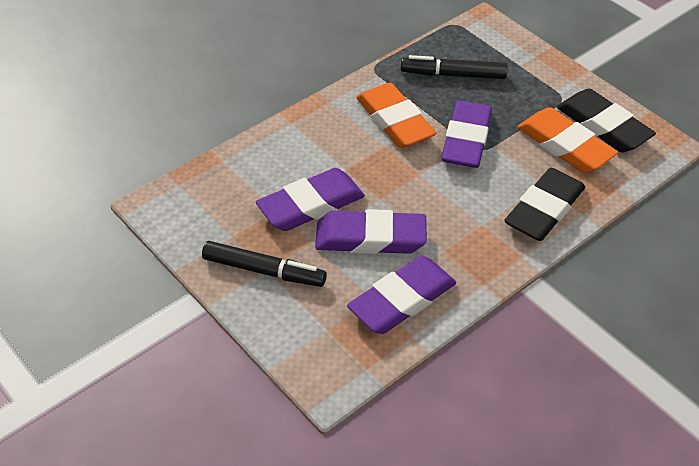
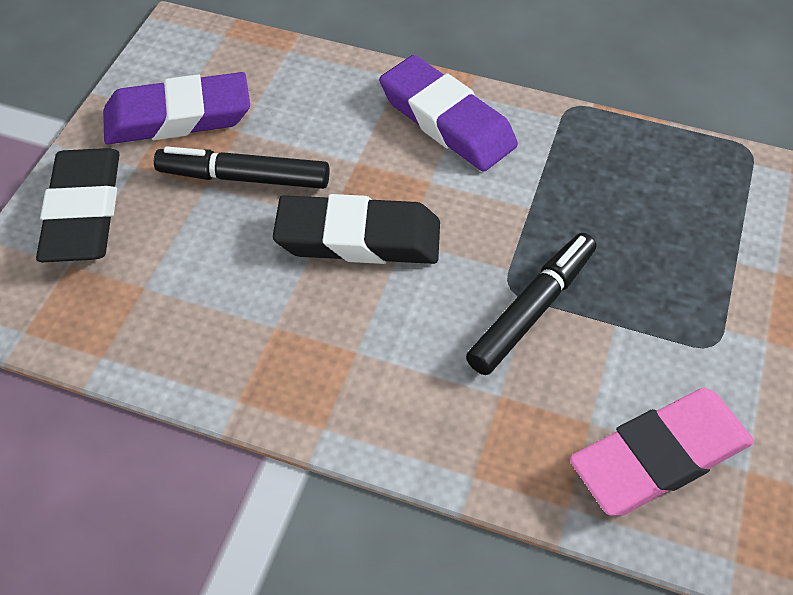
orange eraser: [356,83,436,148] [517,107,618,173] = 2 -> none = 0
pink eraser: none = 0 -> [569,388,754,516] = 1
purple eraser: [256,168,365,231] [315,209,427,254] [347,256,456,334] [441,101,492,168] = 4 -> [103,72,250,144] [379,55,518,172] = 2

